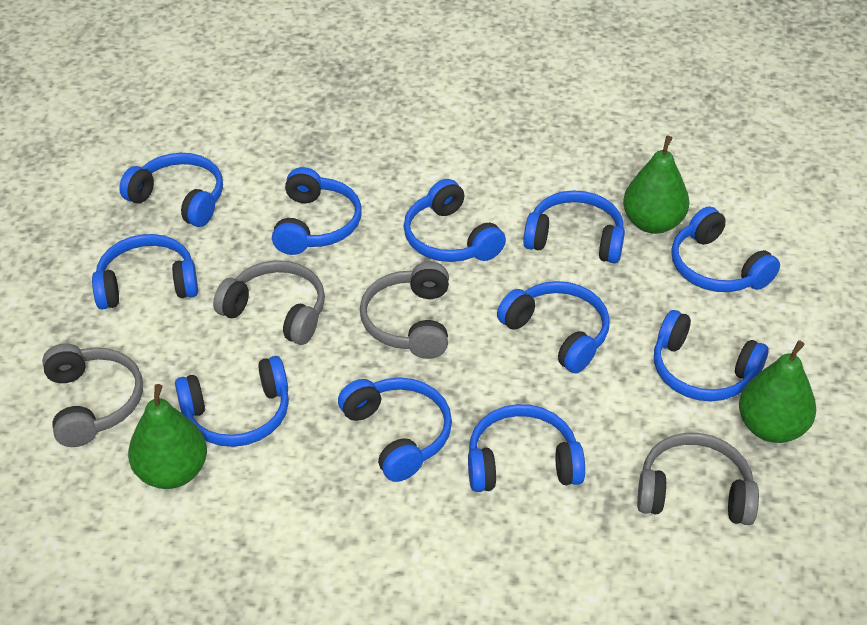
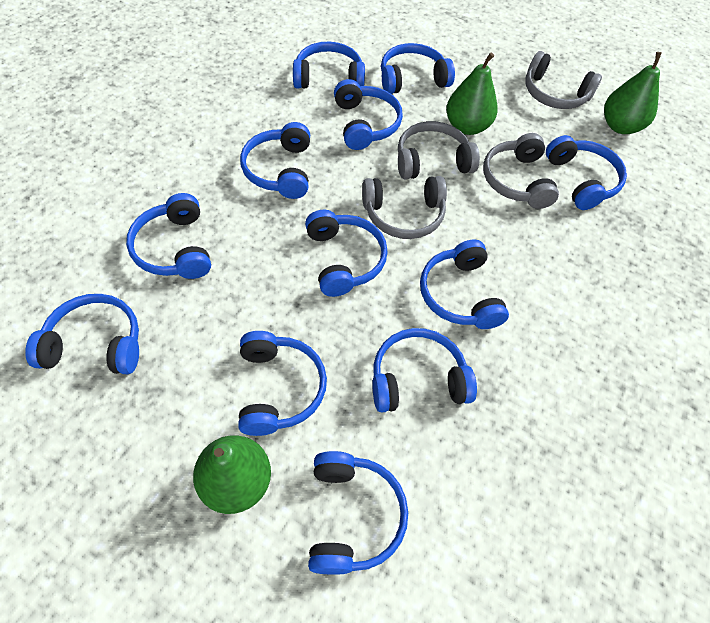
blue headphones: [92,234,198,309] [119,153,223,227] [175,356,289,447] [272,167,362,255] [338,377,452,482] [403,179,506,262] [468,404,585,492] [497,281,610,373] [523,190,625,263] [654,310,769,401] [671,206,780,292] = 11 -> [25,294,139,374] [126,193,211,279] [238,331,327,436] [240,122,310,199] [293,42,365,89] [305,210,388,297] [308,451,408,575] [334,79,403,150] [372,328,477,412] [381,43,455,94] [420,240,509,329] [546,135,627,210] = 12

